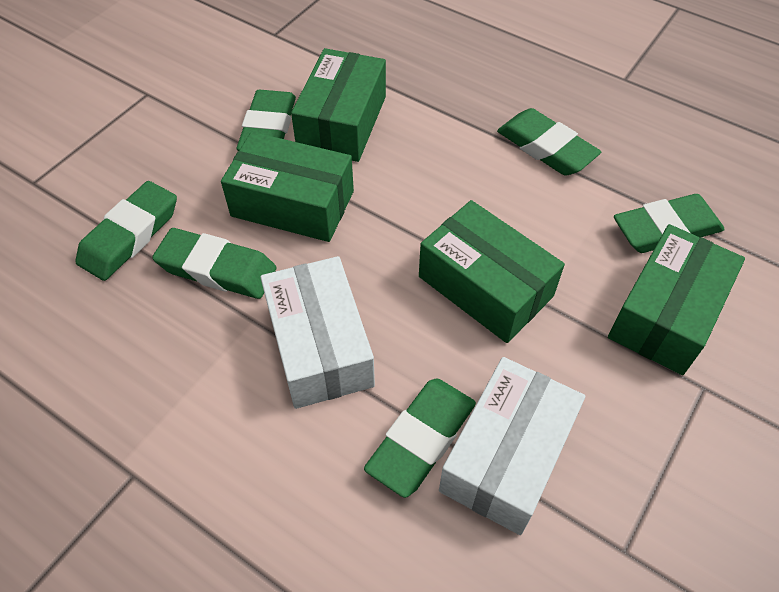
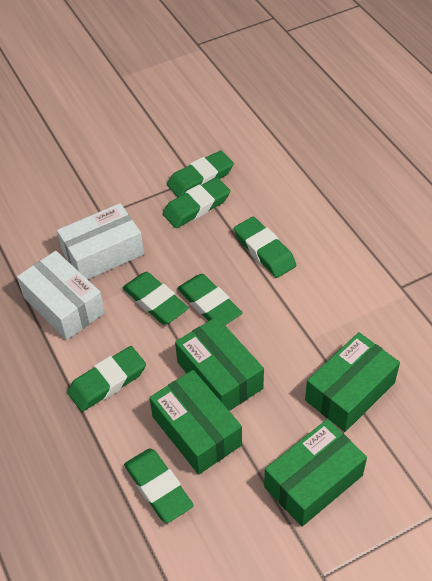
green eraser: [76,181,177,281] [152,228,277,299] [237,90,296,151] [364,378,476,498] [497,108,601,176] [614,194,725,253] = 6 -> [67,346,146,412] [123,272,189,325] [124,448,194,523] [163,177,230,228] [167,151,234,197] [177,274,243,325] [234,217,296,278] = 7

